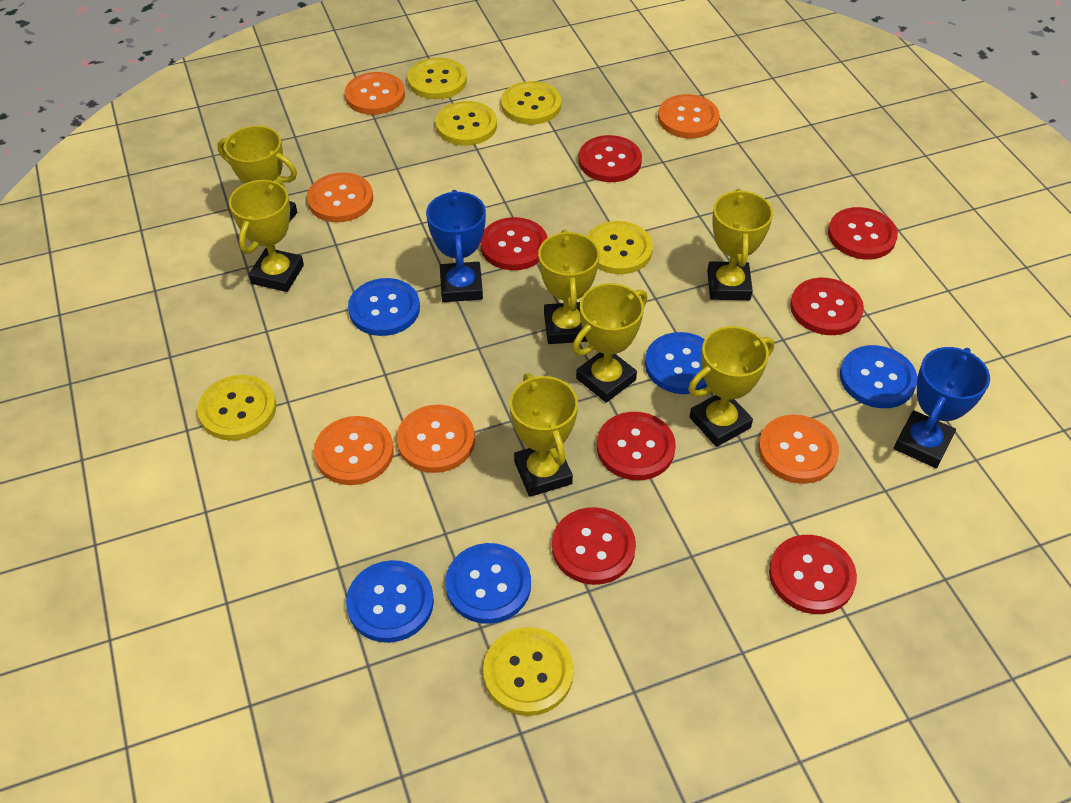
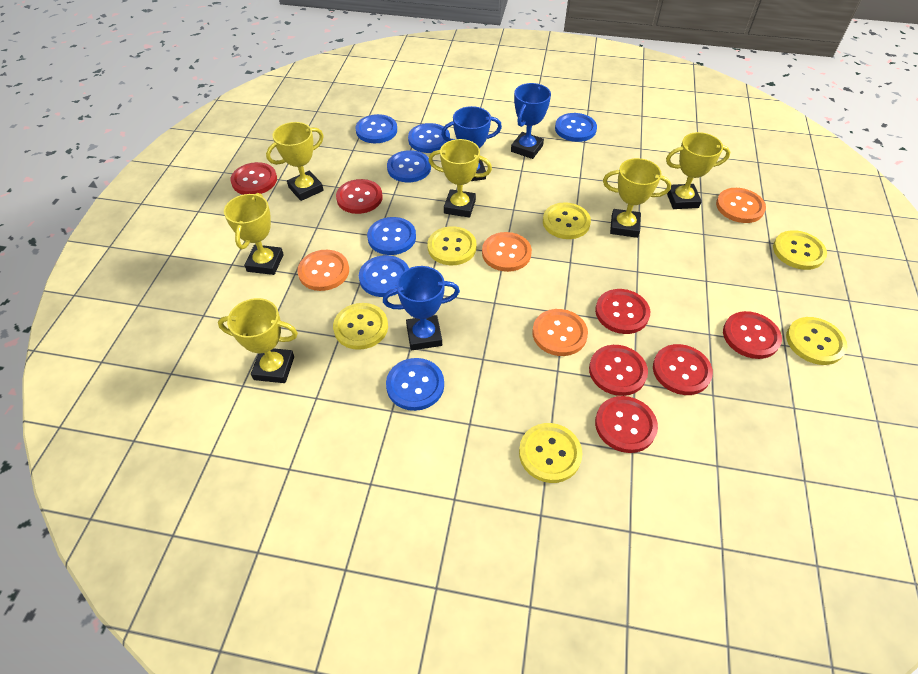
blue button: [346,560,434,643] [348,278,420,336] [445,543,531,624] [645,332,707,394] [840,345,917,408] = 5 -> [356,114,397,143] [359,255,409,297] [367,217,416,255] [386,358,444,411] [387,150,431,182] [408,123,450,153] [555,113,597,142] = 7
blue trophy: [426,190,486,302] [894,347,990,468] = 2 -> [383,266,460,350] [441,106,502,181] [511,83,551,159] = 3
orange button: [307,173,373,222] [314,416,394,485] [345,72,405,115] [397,405,475,473] [658,94,720,138] [758,415,839,484] = 6 -> [297,250,349,291] [482,232,532,272] [532,309,588,356] [716,188,766,223] = 4
yellow trophy: [217,126,297,222] [229,179,304,292] [510,373,578,497] [538,230,600,344] [572,283,647,403] [688,326,774,447] [707,189,773,300] = 7 -> [218,298,298,383] [224,193,284,275] [266,122,324,201] [428,139,492,218] [603,158,671,238] [666,132,730,209] = 6

